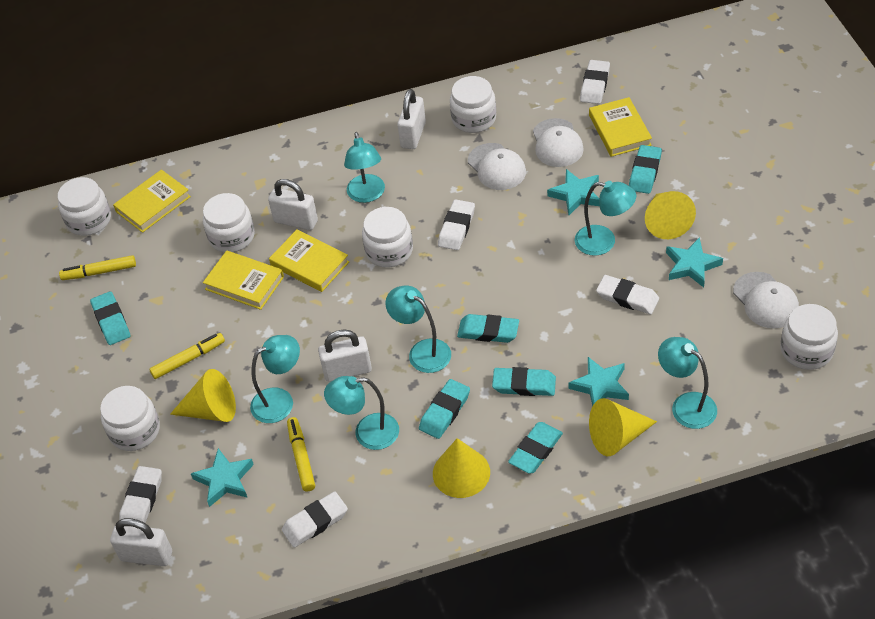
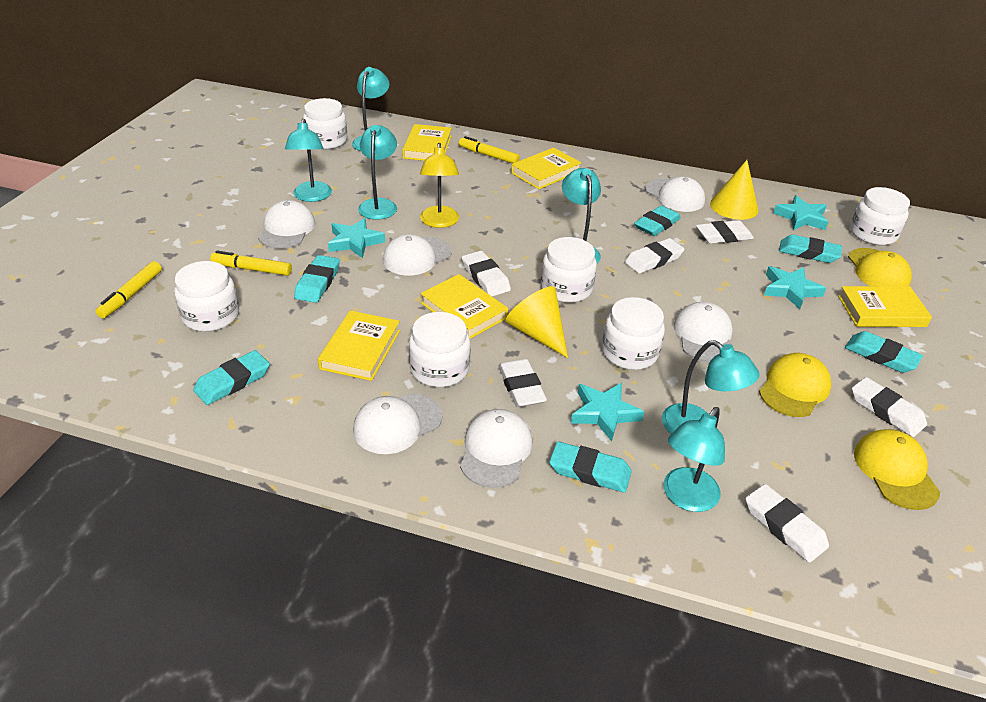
white cap: [468,143,526,190] [533,118,584,167] [733,272,799,329] = 3 -> [258,200,315,249] [353,394,442,454] [383,234,452,276] [460,409,532,488] [645,177,705,212] [674,302,732,363] = 6
white eraser: [119,466,162,523] [282,491,348,548] [438,199,475,250] [580,60,610,104] [596,275,659,314] = 5 -> [462,251,511,297] [498,359,547,407] [625,238,684,274] [696,220,754,244] [746,484,829,562] [852,377,927,437] = 6
white padlock: [110,518,172,566] [268,179,318,230] [318,329,372,382] [397,89,426,149] = 4 -> none = 0
yellow book: [113,170,191,233] [203,250,284,310] [269,229,349,292] [589,97,652,157] = 4 -> [318,310,400,381] [402,124,452,161] [421,274,508,339] [511,147,582,189] [838,286,932,327] = 5
yellow cap: none = 0 -> [759,353,832,417] [848,248,912,287] [854,429,940,510] = 3
yellow cone: [170,369,236,422] [433,438,490,498] [589,398,657,456] [645,191,696,239] = 4 -> [505,286,568,358] [710,160,758,220] = 2
yellow lamp: none = 0 -> [420,143,459,228] = 1

